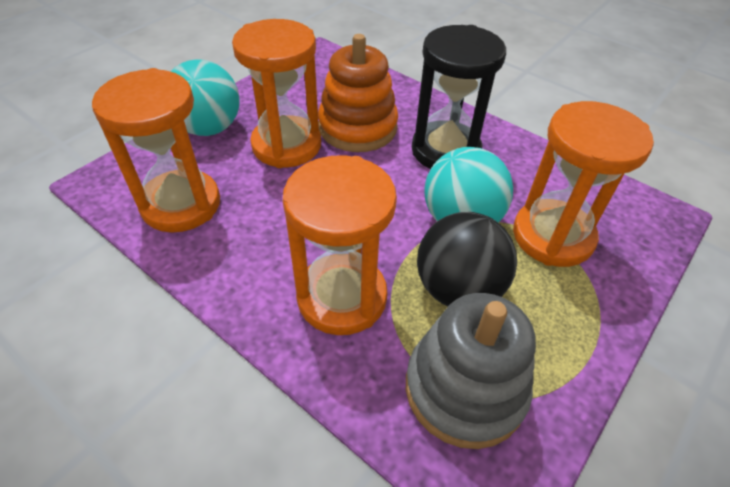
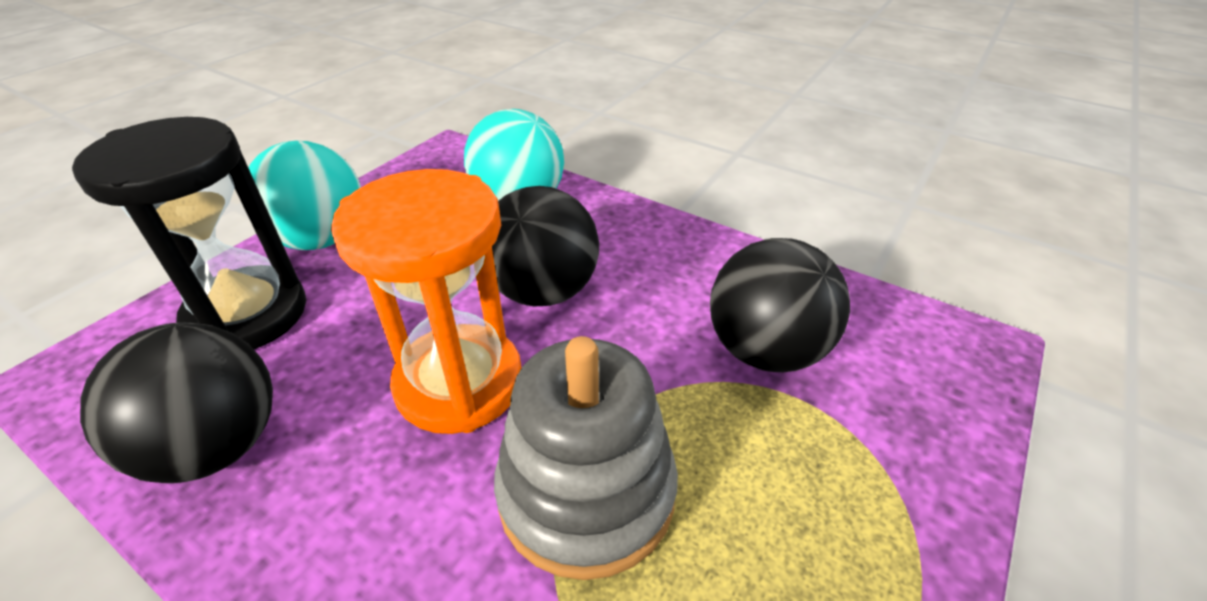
black ball: [417,212,517,306] = 1 -> [80,322,273,483] [492,186,599,307] [710,238,850,372] = 3
orange hourglass: [92,68,220,233] [232,19,321,168] [283,155,397,335] [513,101,654,267] = 4 -> [331,169,521,434] = 1
orange stacking toy: [318,34,398,152] = 1 -> none = 0

